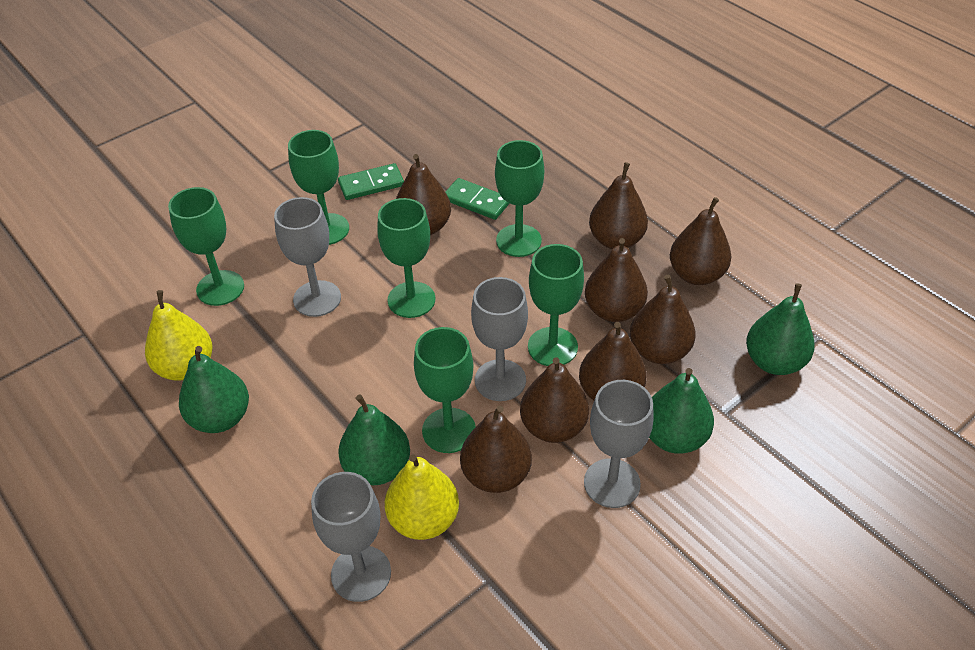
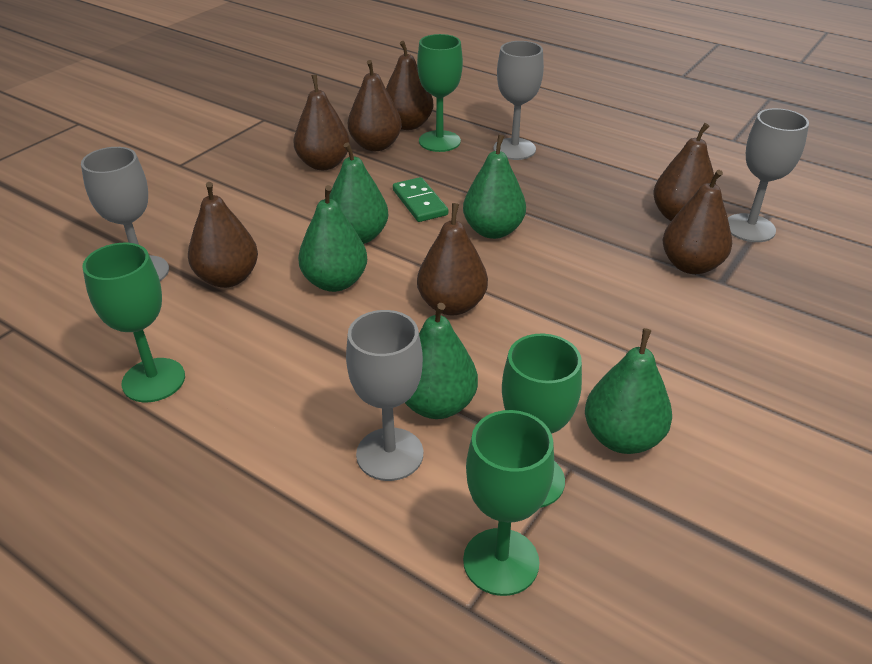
brown pear: [396,154,451,235] [460,405,532,493] [520,357,589,443] [579,322,647,401] [585,238,648,322] [589,162,648,249] [630,275,696,364] [670,197,731,285] = 8 -> [188,182,258,288] [294,75,350,170] [348,60,402,151] [386,41,433,130] [417,203,488,315] [653,123,716,221] [662,170,732,274] = 7
green domino: [338,163,404,200] [445,178,510,220] = 2 -> [393,177,448,222] = 1
green goblet: [168,187,244,306] [288,130,349,245] [377,198,435,318] [414,327,476,453] [495,140,544,257] [528,244,584,366] = 6 -> [82,243,185,402] [417,34,463,152] [463,410,554,596] [502,333,582,508] = 4
green pear: [179,346,249,433] [338,394,410,485] [649,368,714,454] [746,283,815,375] = 4 -> [298,185,367,292] [329,142,388,244] [405,303,478,419] [463,135,526,239] [585,328,672,454] = 5
yellow pear: [145,290,213,381] [385,454,459,540] = 2 -> none = 0

